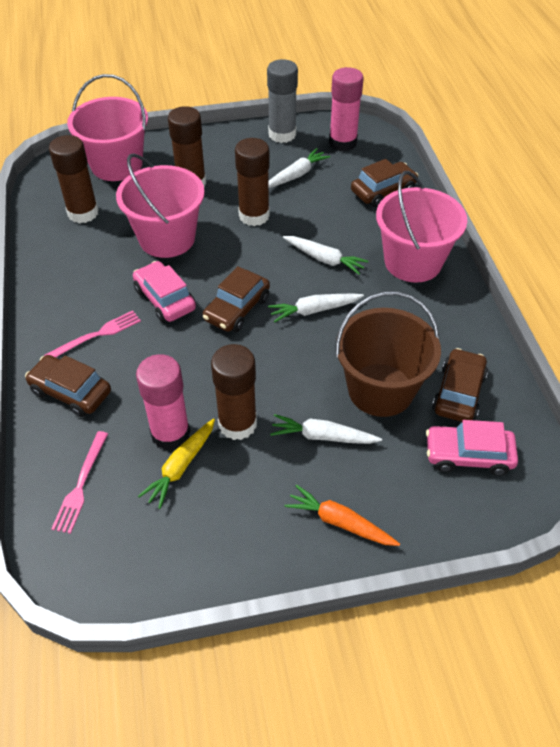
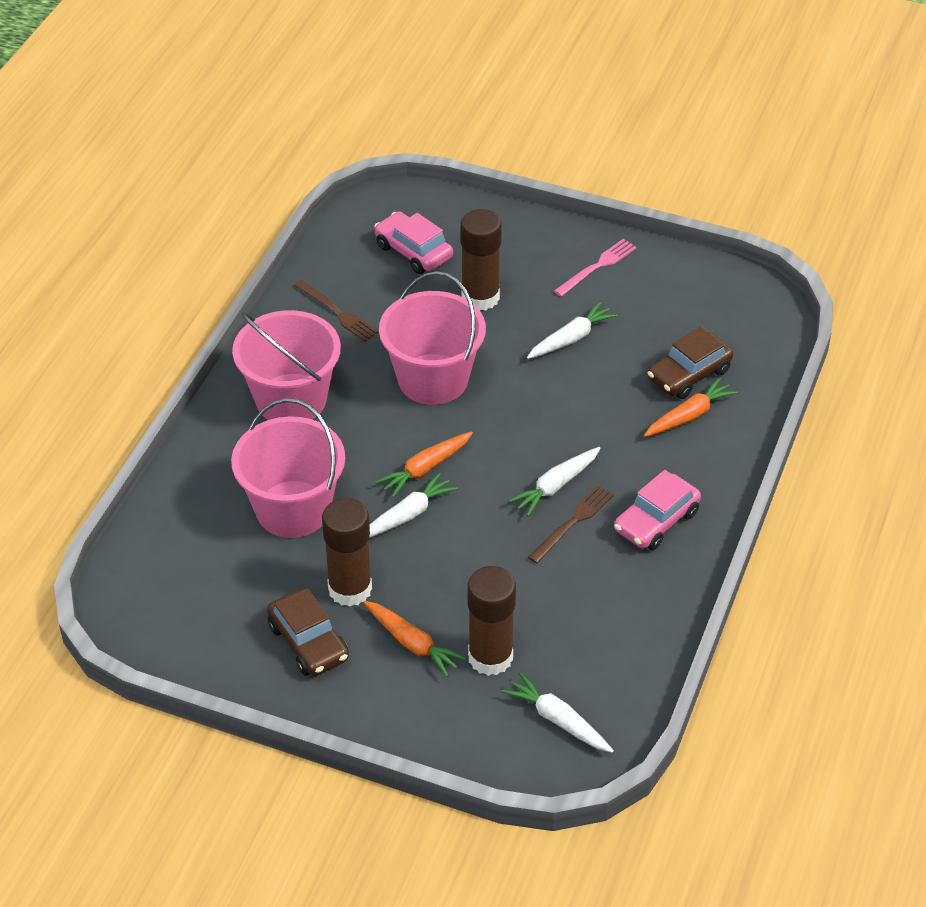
brown bucket: [335,291,441,417] = 1 -> none = 0
brown car: [25,355,111,417] [203,266,270,332] [351,159,419,207] [432,348,488,422] = 4 -> [267,588,349,676] [648,327,733,399] = 2
brown fork: none = 0 -> [294,280,378,342] [528,485,614,564] = 2
brown glue stick: [49,135,98,224] [168,106,206,187] [211,344,257,440] [235,138,270,226] = 4 -> [322,498,372,607] [461,209,502,311] [468,566,516,676] = 3
grey glue stick: [267,59,298,143] = 1 -> none = 0
orange carrot: [284,484,400,546] = 1 -> [363,601,466,677] [375,431,473,498] [644,377,738,437] = 3
pink fork: [44,311,141,357] [51,431,108,534] = 2 -> [554,239,637,296] = 1
pink glue stick: [136,354,190,451] [329,67,364,152] = 2 -> none = 0
yellow carrot: [138,418,215,509] = 1 -> none = 0

